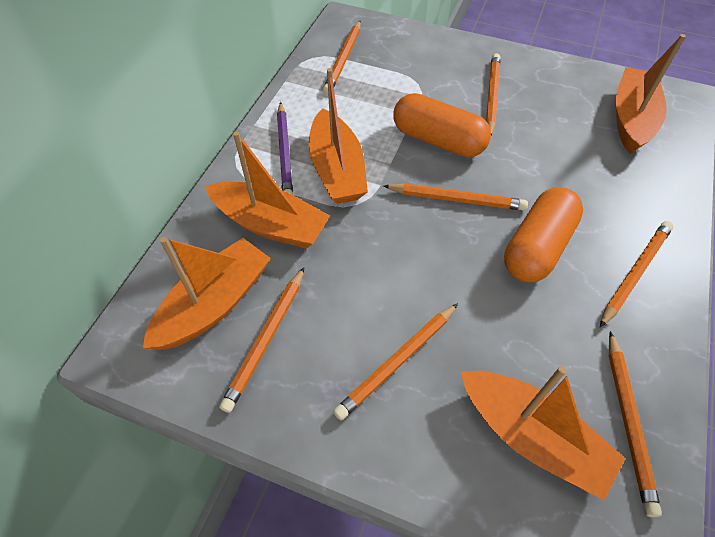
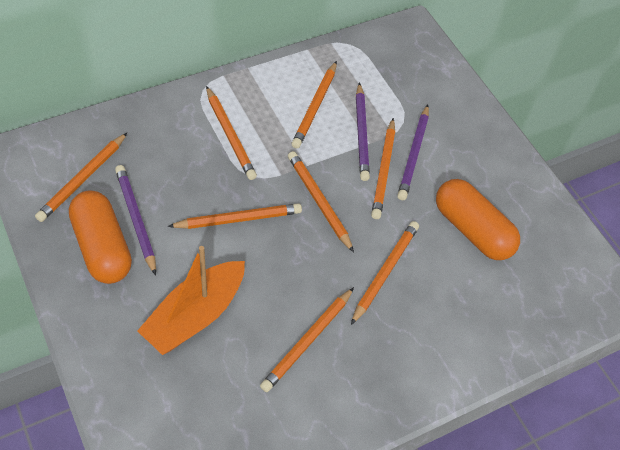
orange boat: [143,237,271,350] [205,131,330,249] [309,68,368,204] [461,366,626,500] [616,34,686,154] = 5 -> [137,246,245,355] = 1
orange pencil: [219,267,304,413] [323,21,361,94] [333,303,458,420] [383,183,528,211] [486,53,500,135] [600,221,673,328] [608,331,662,517] = 7 -> [35,133,127,222] [168,203,302,229] [206,86,257,180] [260,287,354,392] [288,151,354,252] [291,61,337,148] [351,221,419,325] [371,118,395,219] = 8
purple pencil: [277,102,293,195] = 1 -> [115,165,156,276] [356,82,370,181] [397,105,429,200] = 3

